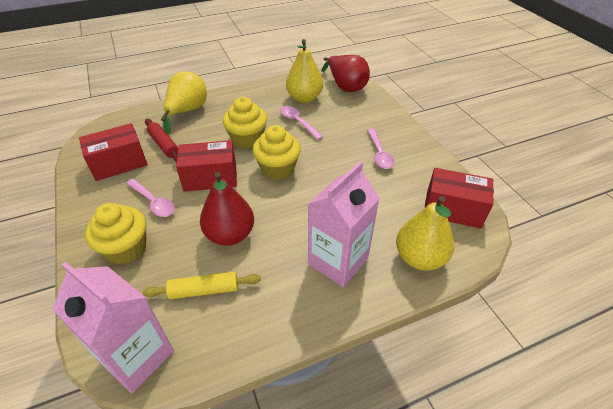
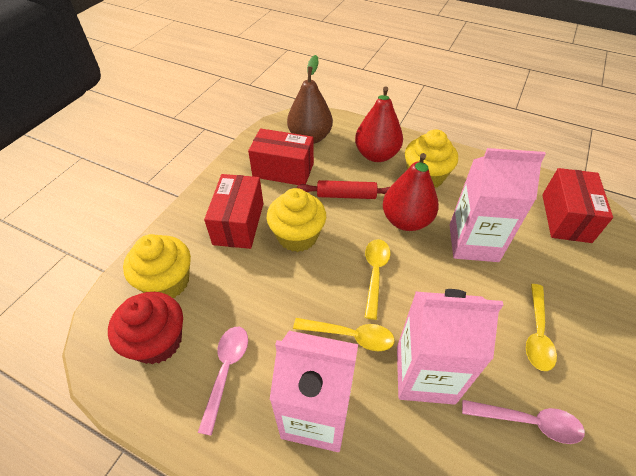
brown pear: none = 0 -> [287,55,333,144] = 1
pink carton: [52,262,174,393] [308,161,380,287] = 2 -> [270,331,358,452] [397,289,503,405] [449,148,546,262] = 3
pink spoon: [126,179,175,217] [280,106,323,140] [367,129,394,169] = 3 -> [198,327,248,436] [462,400,585,444] = 2
red cupcake: none = 0 -> [108,292,183,364] = 1
yellow pear: [161,71,207,135] [286,39,323,103] [396,196,454,271] = 3 -> none = 0
yellow rolling pin: [142,272,261,299] = 1 -> none = 0
yellow spoon: none = 0 -> [293,318,395,351] [364,239,391,320] [526,284,557,371] = 3

